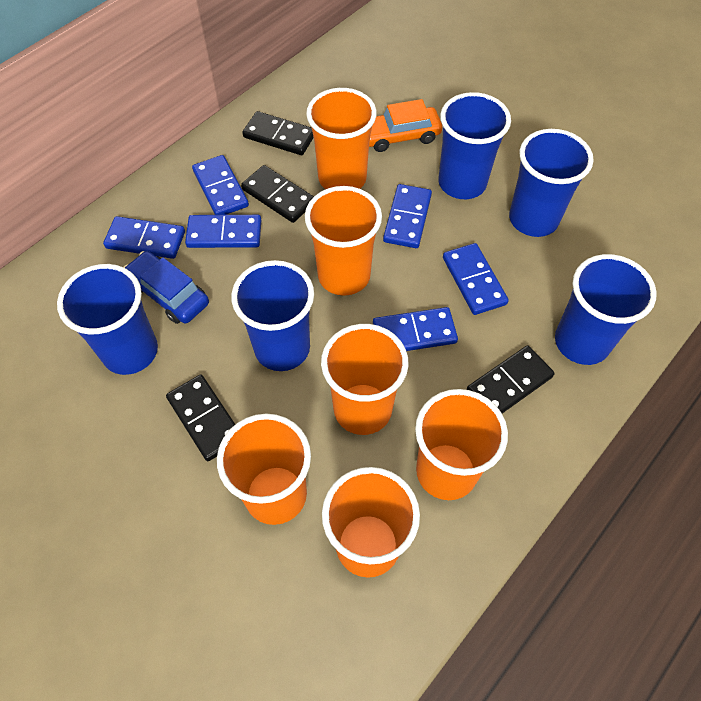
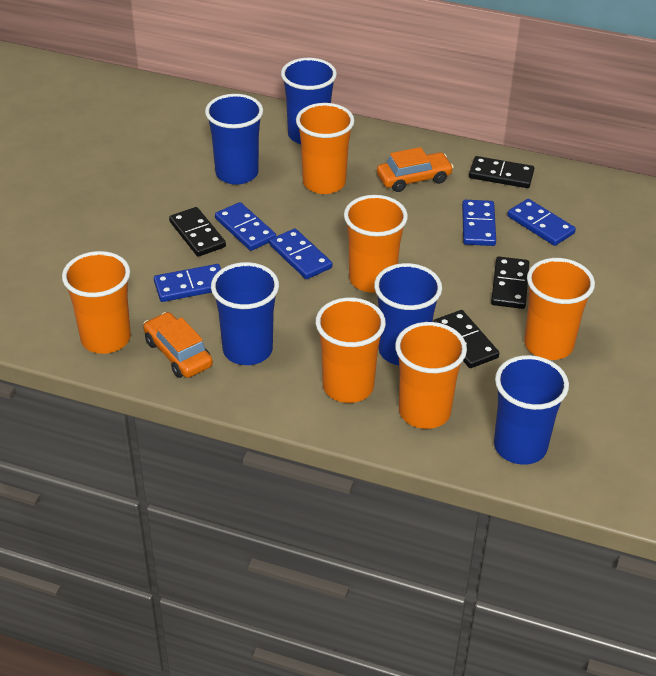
blue car: [124,251,209,324] = 1 -> none = 0
blue domino: [103,216,185,259] [185,215,261,248] [192,155,249,215] [373,307,458,351] [383,184,432,248] [443,243,509,315] = 6 -> [154,264,221,302] [215,202,276,251] [269,229,332,279] [462,200,496,246] [507,199,576,246] = 5
orange car: [369,99,442,152] = 1 -> [143,312,213,378] [377,147,454,192] = 2

